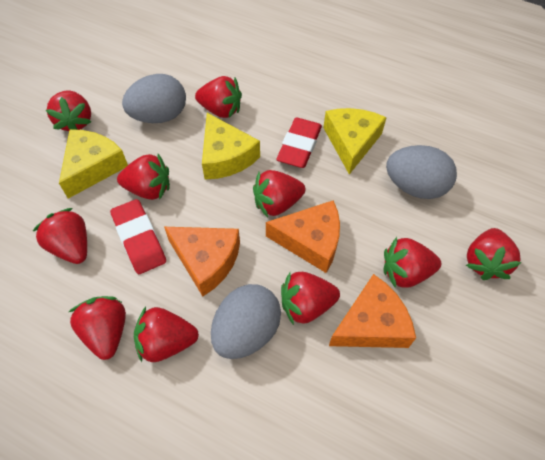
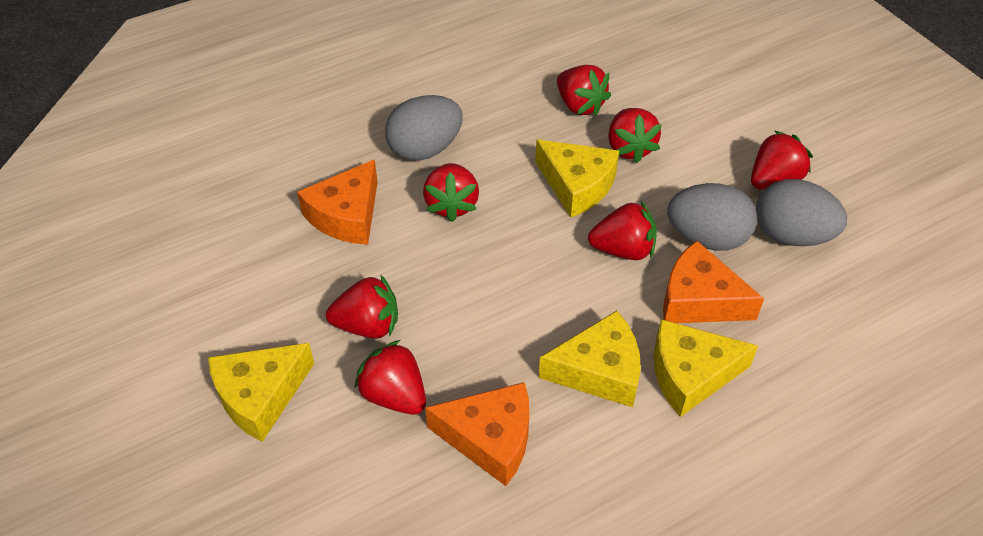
red eraser: [110,199,166,274] [276,118,322,168] = 2 -> none = 0
red strawberry: [33,208,87,264] [46,90,91,131] [69,296,126,360] [117,154,170,200] [134,307,199,362] [195,76,242,118] [253,170,306,217] [281,272,340,325] [384,237,441,288] [466,228,521,280] = 10 -> [326,275,398,339] [355,340,426,415] [423,163,479,222] [557,65,611,116] [588,201,657,260] [608,108,662,164] [751,130,813,190] = 7
yellow cheese: [59,129,128,198] [202,113,260,180] [323,108,387,175] = 3 -> [208,343,314,442] [535,139,619,217] [539,311,641,407] [653,319,758,417] = 4

